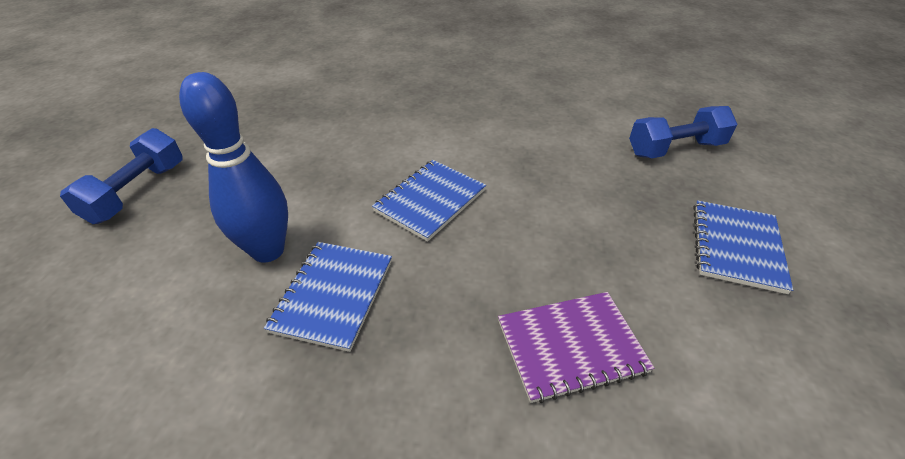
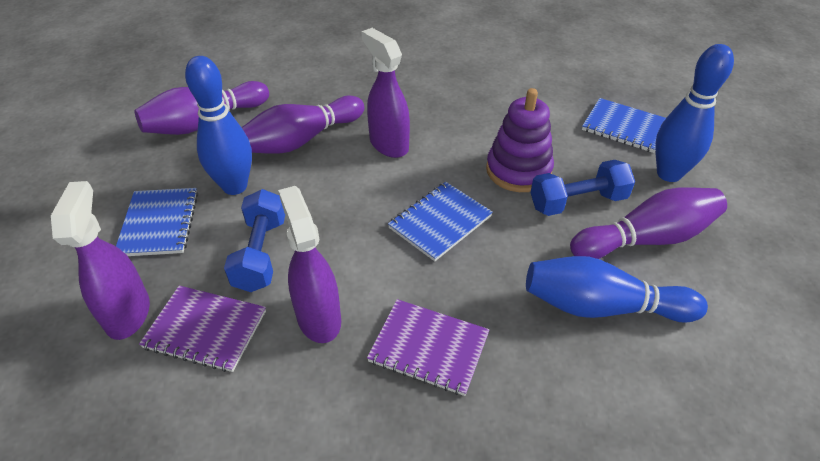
blue bowling pin: [179,72,288,263] = 1 -> [185,56,252,195] [526,256,708,323] [655,44,734,182] = 3
purple bowling pin: none = 0 -> [134,81,269,135] [242,96,364,154] [570,187,727,259] = 3
purple notebook: [498,292,654,403] = 1 -> [139,286,266,372] [367,299,489,396] = 2
purple spray bottle: none = 0 -> [51,181,150,340] [278,186,341,343] [361,28,410,158] = 3
purple stacking toy: none = 0 -> [486,88,554,192] = 1

